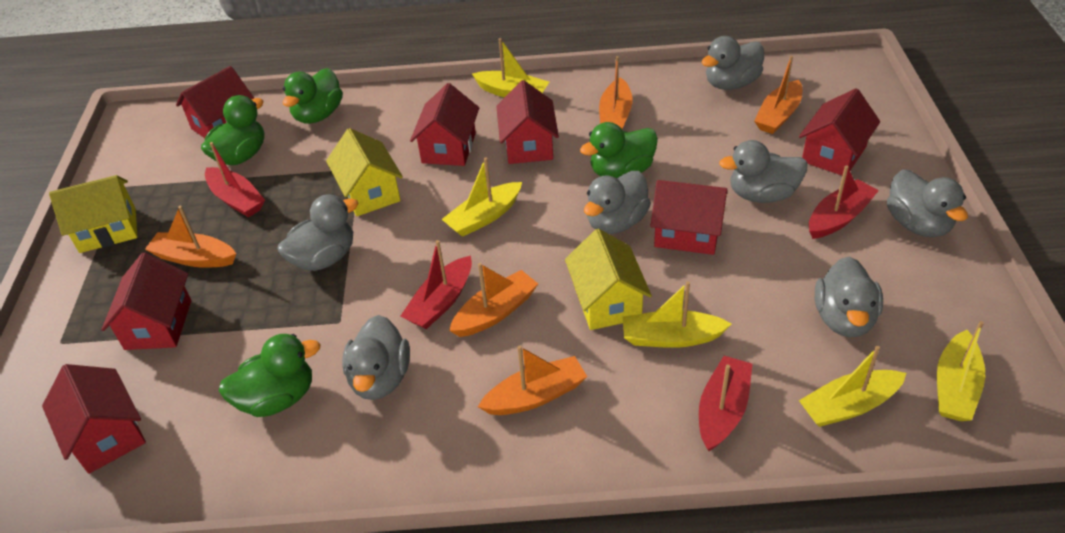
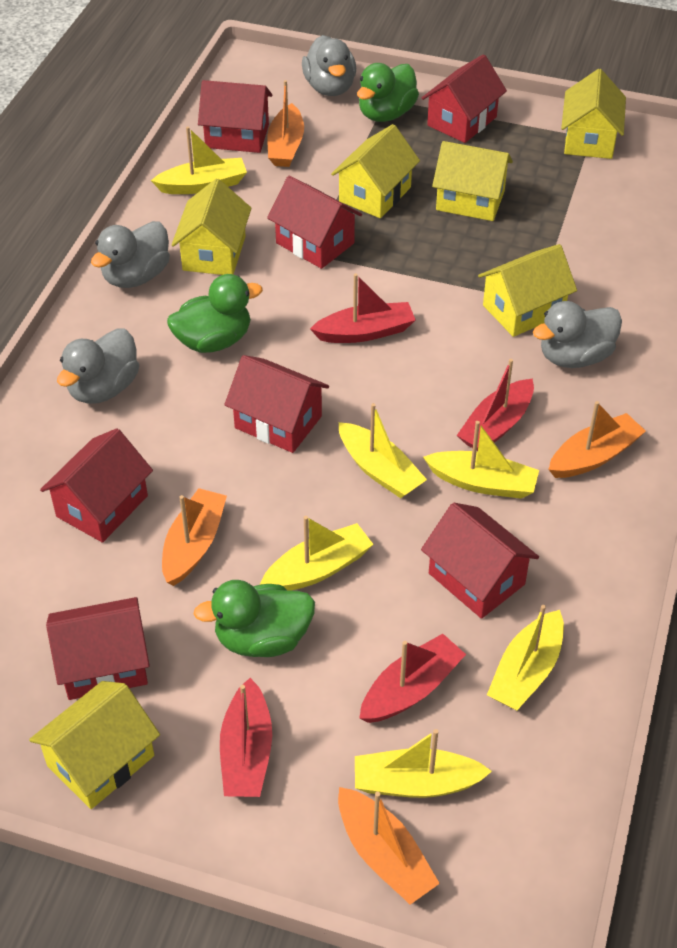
green duck: [201,95,264,165] [218,334,320,417] [283,68,343,124] [580,122,658,178] = 4 -> [167,274,263,353] [194,580,315,657] [357,63,419,122] = 3
grey duck: [277,194,359,271] [342,315,410,400] [584,171,651,234] [701,36,764,90] [719,140,807,203] [815,257,883,337] [887,169,968,237] = 7 -> [57,329,139,404] [91,221,170,288] [302,35,356,96] [533,301,622,368] = 4
orange boat: [145,206,236,268] [449,263,538,337] [478,345,587,415] [599,56,633,129] [754,56,803,134] = 5 -> [162,488,227,586] [267,80,304,167] [338,787,440,905] [548,401,646,478] = 4
yellow boat: [442,157,522,237] [472,38,549,97] [623,281,732,348] [799,346,906,427] [937,321,985,421] = 5 -> [151,126,247,194] [260,516,374,591] [339,403,427,498] [355,729,492,798] [423,421,539,499] [487,605,564,710] = 6
yellow house: [49,175,137,253] [326,128,403,216] [565,229,652,330] = 3 -> [29,681,160,809] [171,179,252,275] [331,124,420,218] [432,141,513,221] [478,244,577,337] [561,69,626,159] = 6

